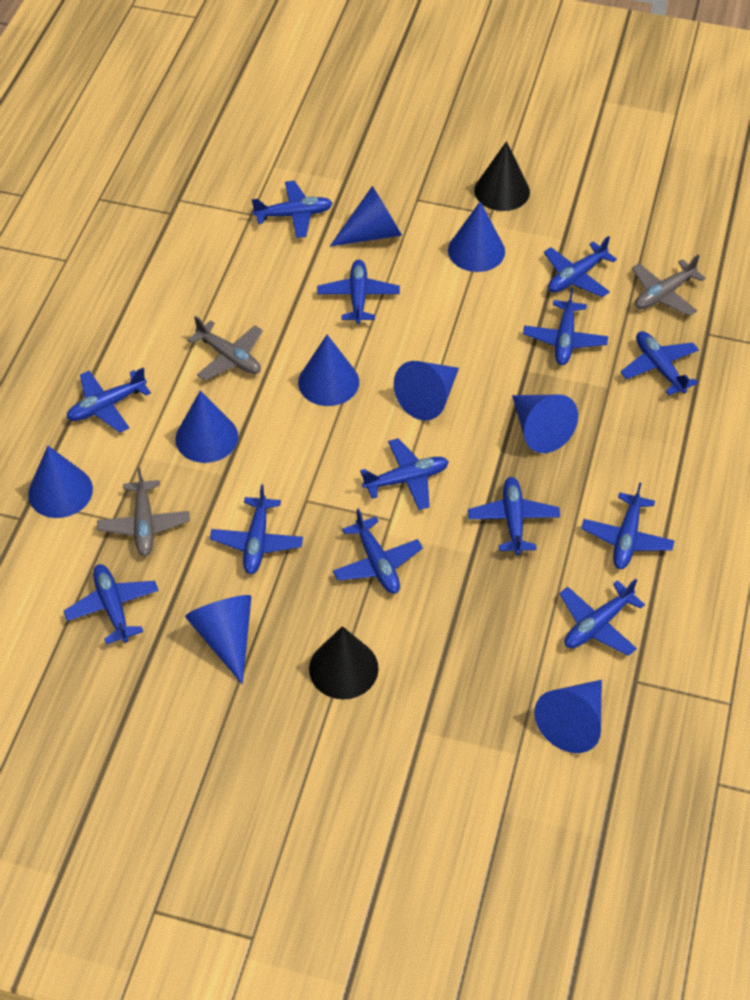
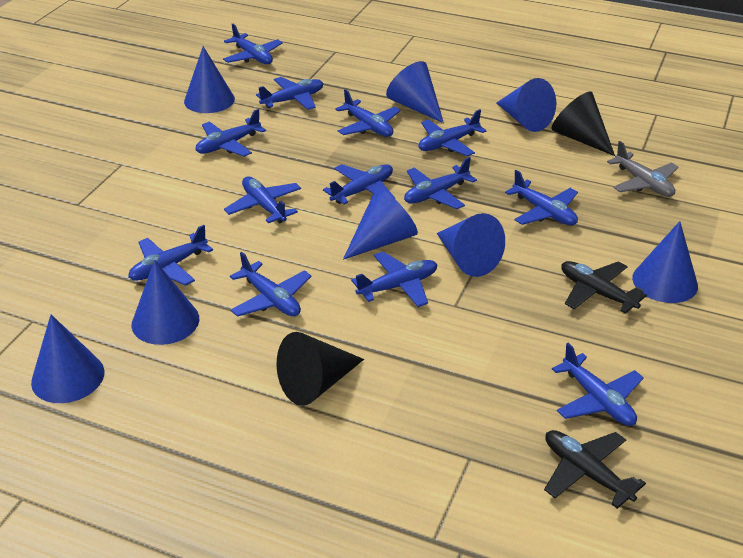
black plane: none = 0 -> [544,430,646,509] [561,261,647,314] = 2
blue cone: [28,446,93,518] [175,391,238,463] [185,595,252,684] [298,335,359,406] [330,186,402,246] [394,361,459,421] [448,202,505,272] [512,395,578,453] [534,680,602,753] = 9 -> [31,314,104,403] [132,260,199,345] [184,46,235,113] [343,188,418,260] [386,61,444,123] [437,213,505,277] [496,78,556,132] [632,221,698,303] = 8
grey plane: [97,468,190,556] [187,316,263,381] [632,254,705,316] = 3 -> [607,141,679,197] = 1

